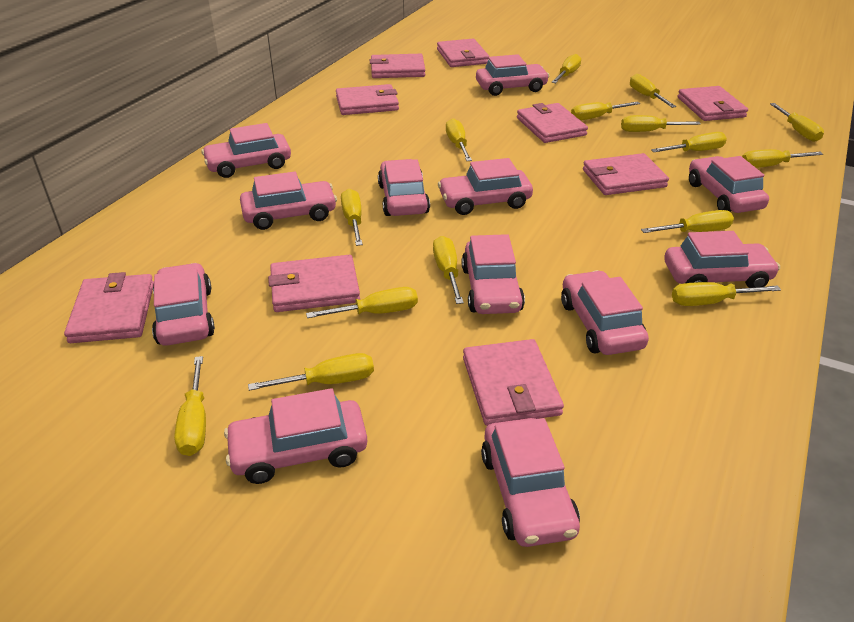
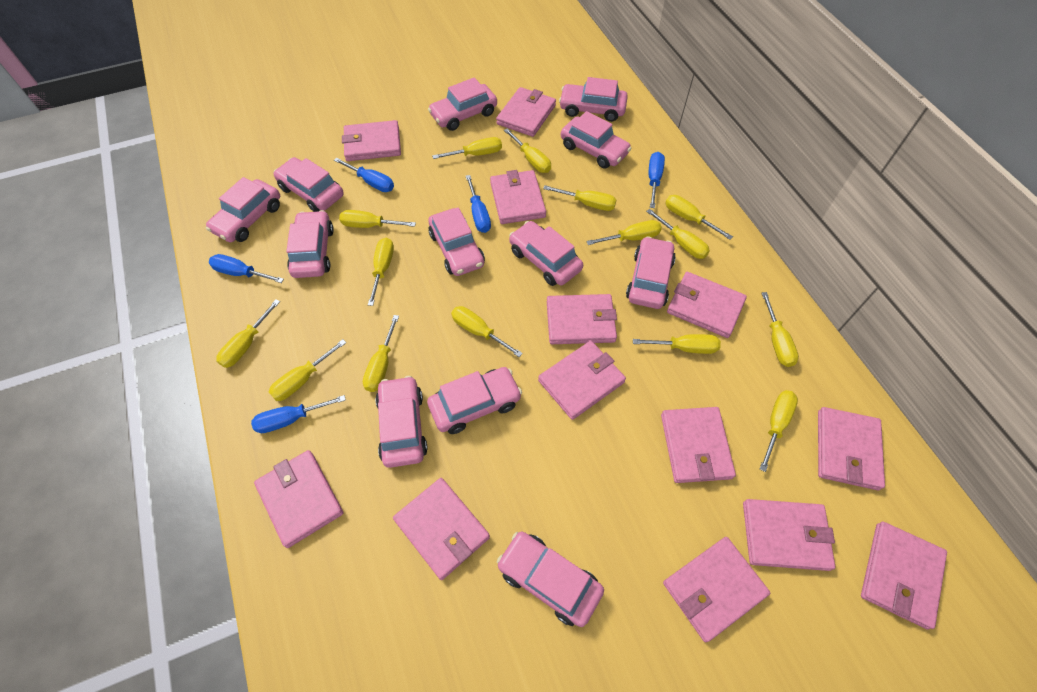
blue screwdriver: none = 0 -> [209,254,284,283] [251,395,346,433] [334,158,394,192] [466,175,491,233] [649,152,665,208] = 5
pink wallet: [64,272,154,343] [268,255,360,312] [336,84,399,115] [370,54,425,78] [437,39,489,67] [463,339,564,426] [517,103,588,143] [583,153,669,195] [678,86,748,121] = 9 -> [254,450,343,548] [342,120,401,161] [393,478,490,580] [490,170,546,224] [496,87,556,137] [538,341,626,420] [547,294,617,344] [661,407,736,483] [663,537,770,642] [667,272,747,338] [743,499,836,571] [818,407,885,490] [861,522,947,630] = 13

